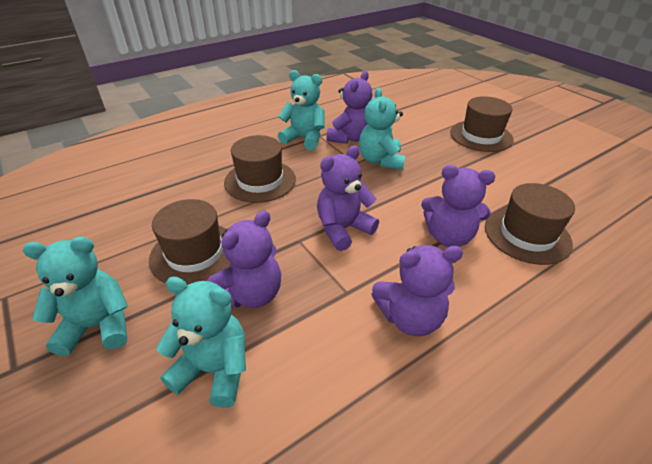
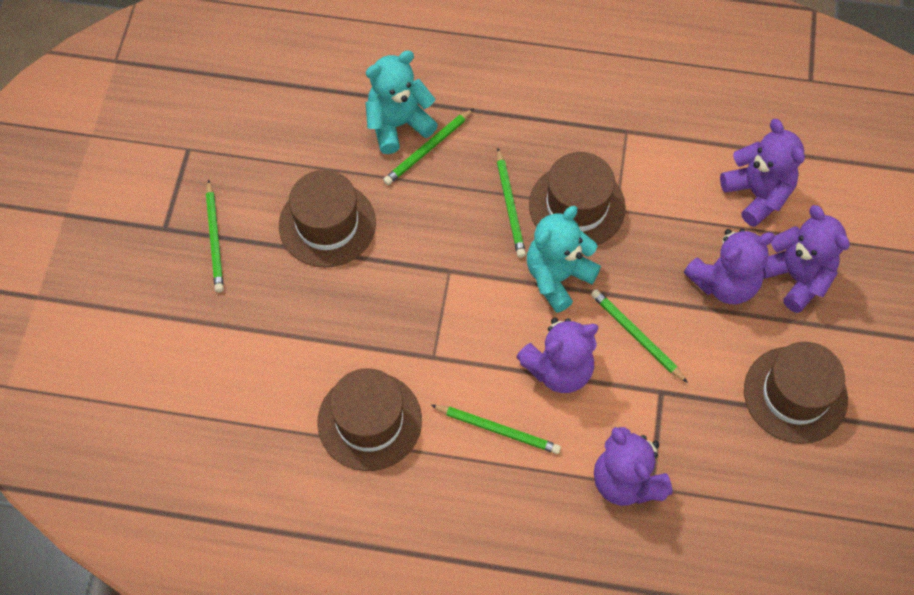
green pencil: none = 0 -> [206,180,224,292] [383,108,474,185] [431,405,561,454] [497,148,526,258] [591,289,688,383] = 5
turquoise teddy bear: [22,237,128,356] [157,277,246,408] [278,70,325,150] [359,88,405,170] = 4 -> [365,50,438,154] [527,206,601,313] = 2

